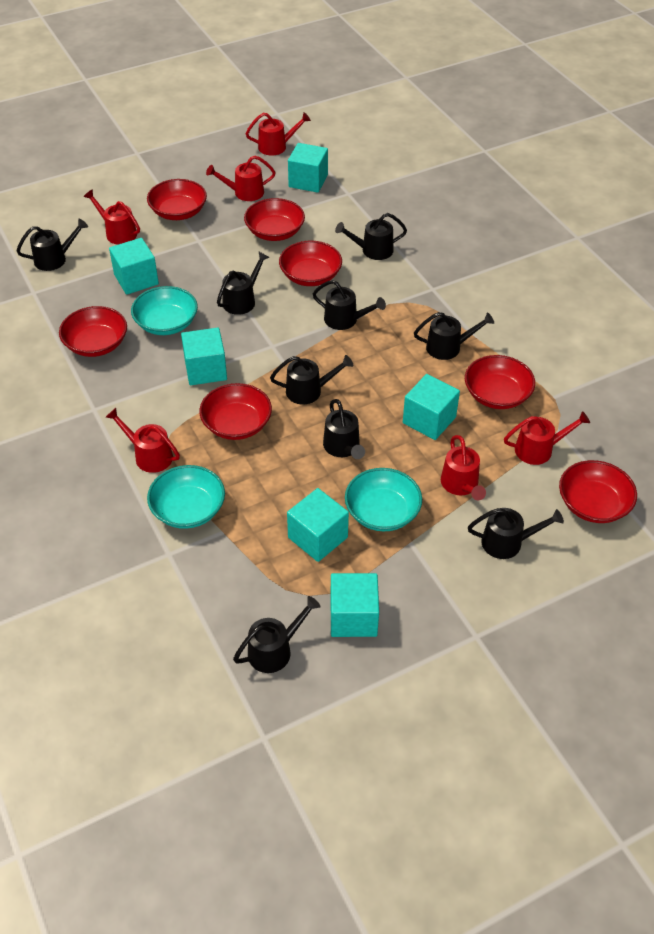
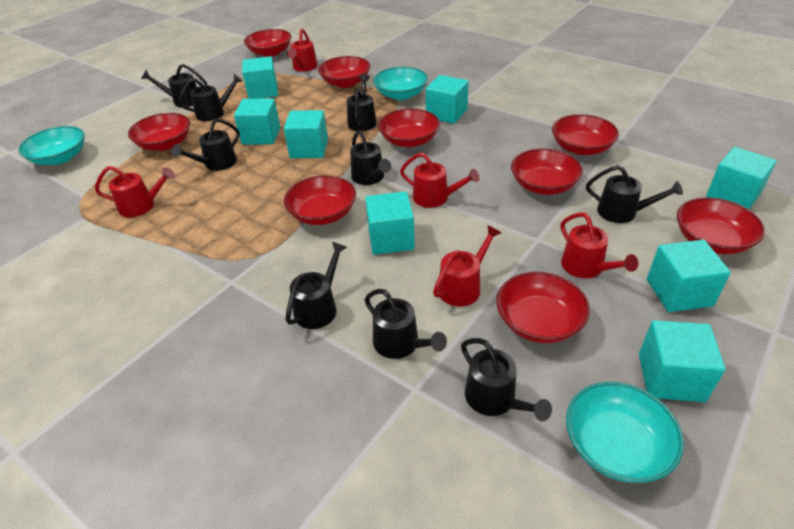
red bowl: [59,306,127,357] [147,179,207,220] [199,383,272,440] [244,198,305,241] [279,241,342,286] [465,355,535,409] [559,460,637,523] = 7 -> [128,113,190,151] [244,29,291,57] [284,175,356,225] [318,56,370,88] [378,108,440,147] [496,272,590,343] [511,148,583,195] [552,114,619,155] [677,197,765,254] = 9
red watering can: [83,189,140,245] [106,408,180,473] [206,156,276,201] [246,112,311,156] [441,435,486,500] [504,411,590,465] = 6 -> [95,166,175,217] [287,28,318,72] [400,152,480,208] [433,225,501,307] [561,212,638,278] = 5
turquoise cube: [109,238,159,295] [181,327,227,385] [287,488,349,562] [288,143,328,193] [330,573,379,637] [403,374,460,440] = 6 -> [234,98,280,144] [242,56,278,99] [284,110,328,158] [365,191,415,255] [426,75,469,124] [639,320,726,402] [647,240,731,312] [706,147,777,209] = 8

